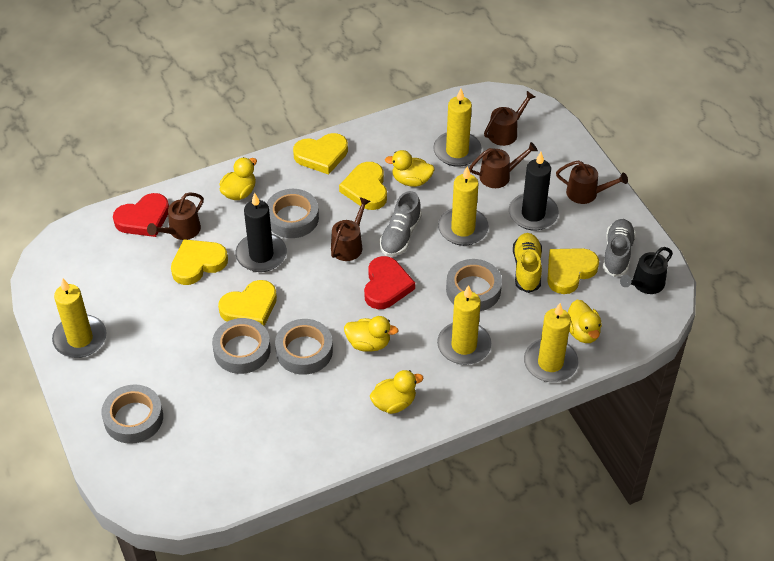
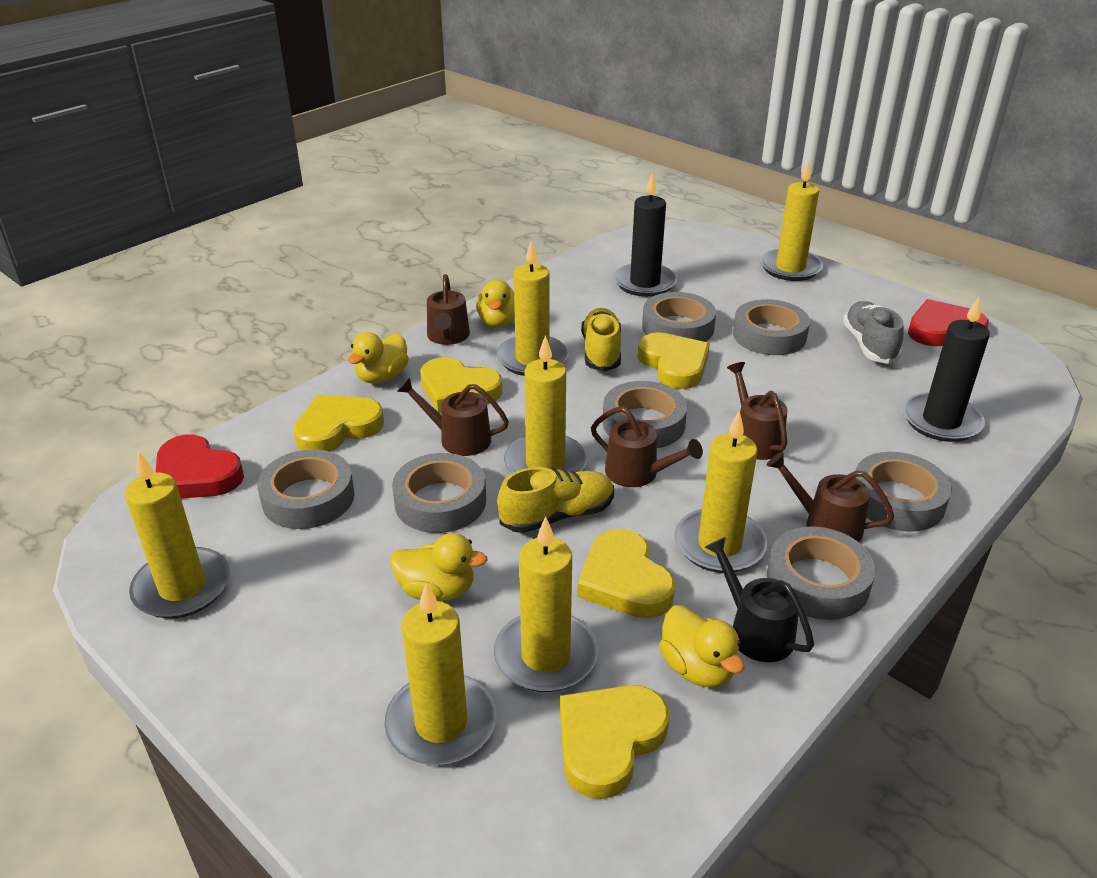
grey shoe: [379,191,422,256] [603,219,636,277] = 2 -> [843,301,904,364] = 1
grey tape: [101,384,163,444] [212,318,271,374] [267,189,319,238] [275,319,333,375] [446,259,502,311] = 5 -> [257,449,355,529] [392,453,486,533] [603,381,687,448] [642,292,716,342] [733,299,810,355] [767,526,875,620] [855,452,952,532] = 7
yellow candle: [52,279,106,358] [433,88,482,167] [437,285,491,365] [438,167,489,246] [524,303,579,382] = 5 -> [125,451,230,619] [385,583,496,765] [494,516,598,692] [497,241,568,376] [504,335,587,473] [674,411,767,573] [760,160,823,281] = 7
yellow duck: [219,157,257,200] [344,316,398,352] [370,370,423,414] [385,150,435,187] [568,300,602,343] = 5 -> [348,332,409,383] [390,533,487,602] [476,280,515,327] [659,605,744,688] = 4
yellow shoe: [513,233,542,293] = 1 -> [497,467,614,533] [581,308,621,372] = 2

